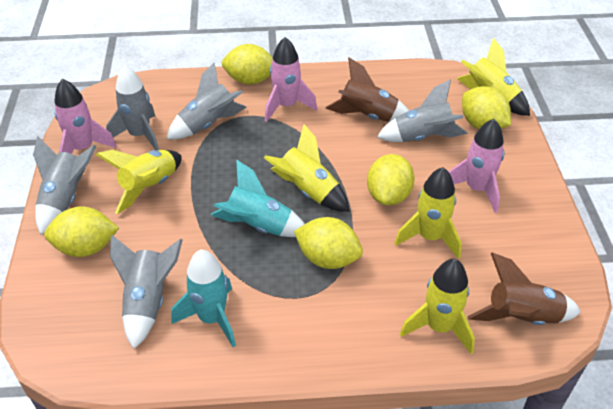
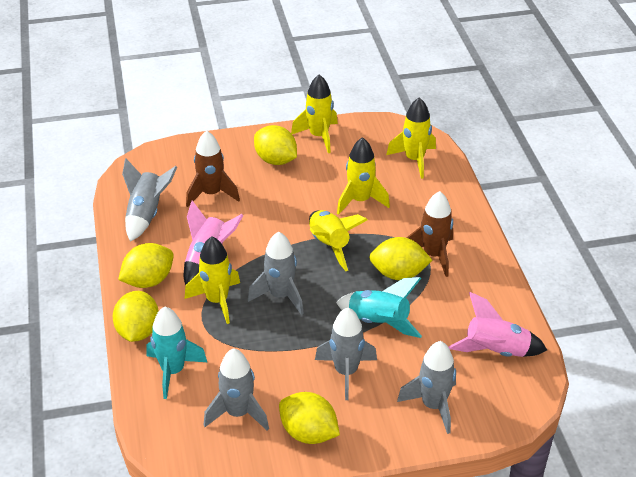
pink rocket: [54,79,117,154] [265,37,317,122] [448,119,504,213] = 3 -> [184,201,244,285] [449,292,547,357] = 2

